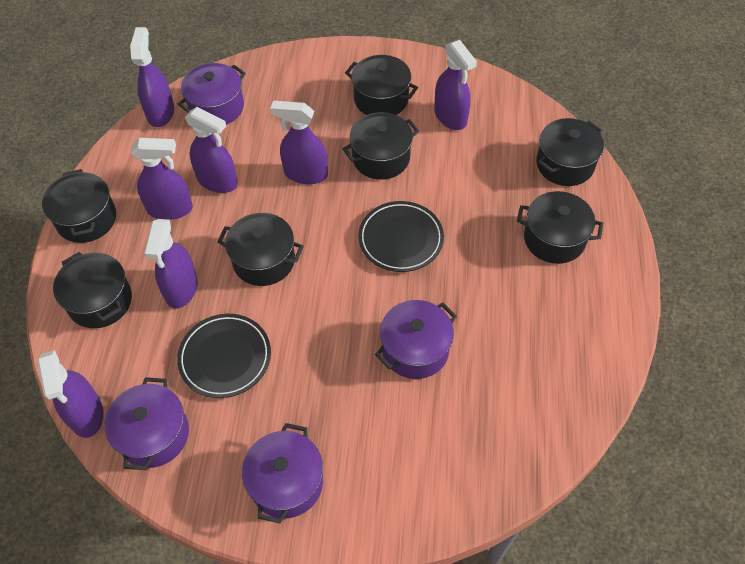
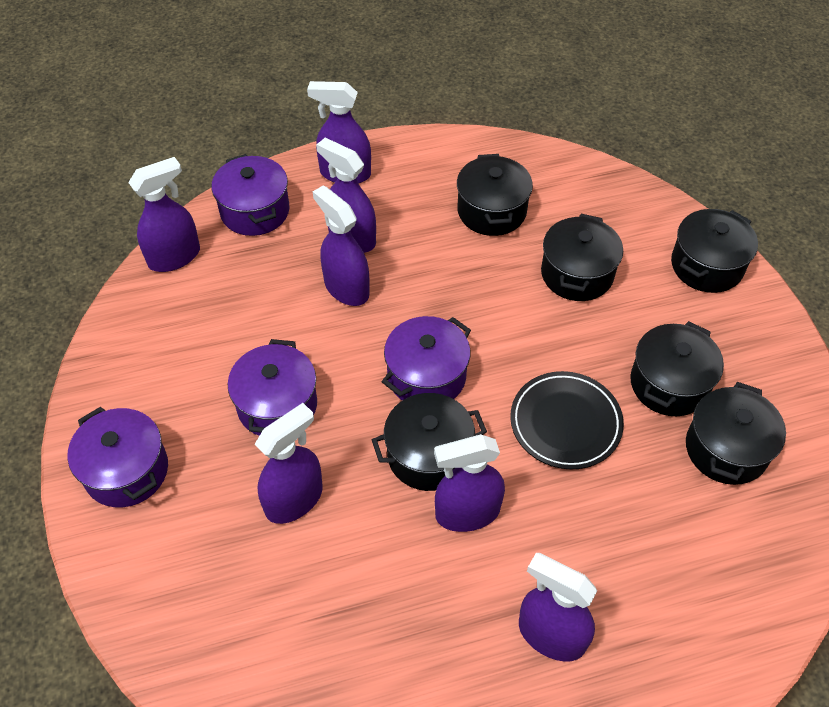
black plate: [177,314,271,398] [358,201,444,272] = 2 -> [510,371,624,469] = 1
black pot: [42,169,116,243] [53,252,132,328] [217,213,304,286] [343,112,419,180] [345,55,418,115] [517,191,603,264] [536,118,604,186] = 7 -> [372,393,487,491] [457,154,533,236] [541,214,623,301] [630,321,724,416] [671,209,758,293] [686,382,786,485] = 6

